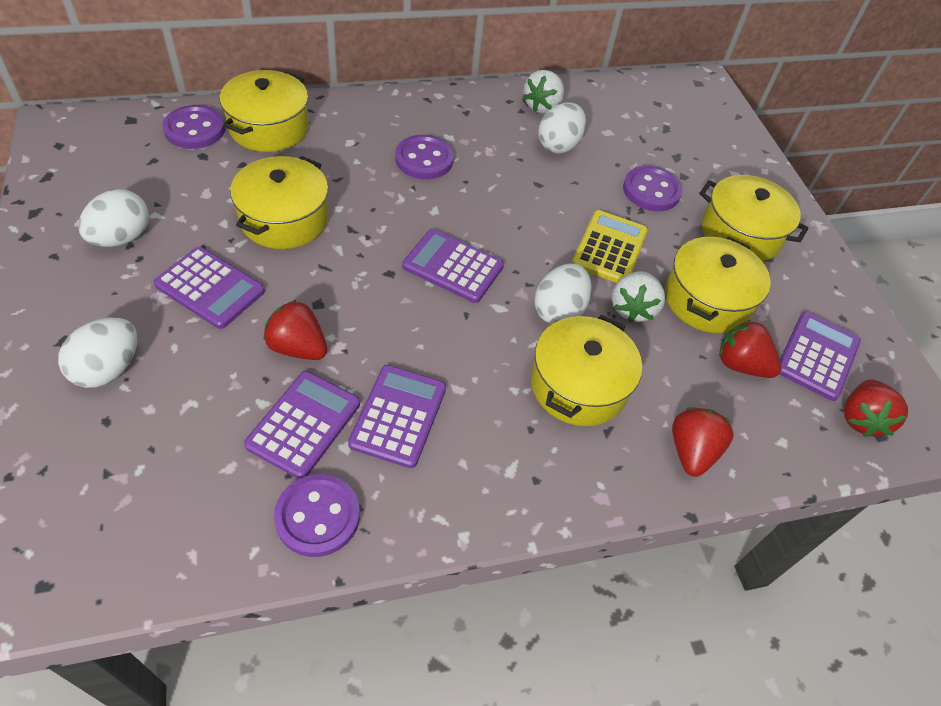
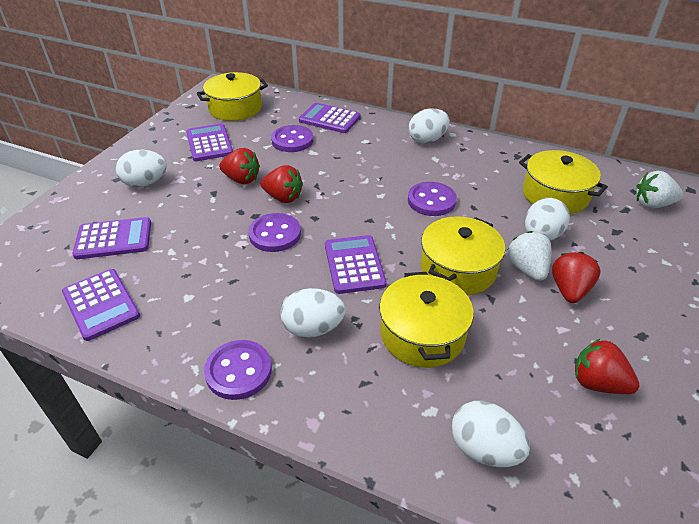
white egg: [58,317,138,388] [78,189,149,247] [535,263,592,325] [538,102,586,154] = 4 -> [116,150,167,187] [281,288,346,338] [408,109,450,144] [452,401,530,467] [525,198,570,240] = 5
yellow calculator: [572,210,648,283] = 1 -> none = 0
yellow pot: [220,70,309,152] [230,156,328,249] [531,315,642,426] [665,237,770,333] [699,175,809,262] = 5 -> [197,72,268,121] [379,272,474,368] [421,216,505,295] [519,150,608,214] = 4

